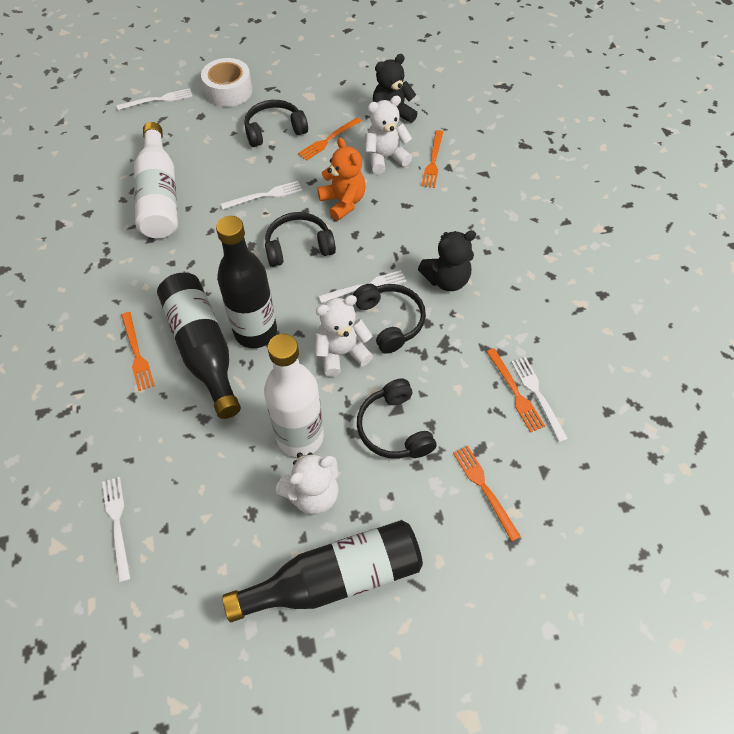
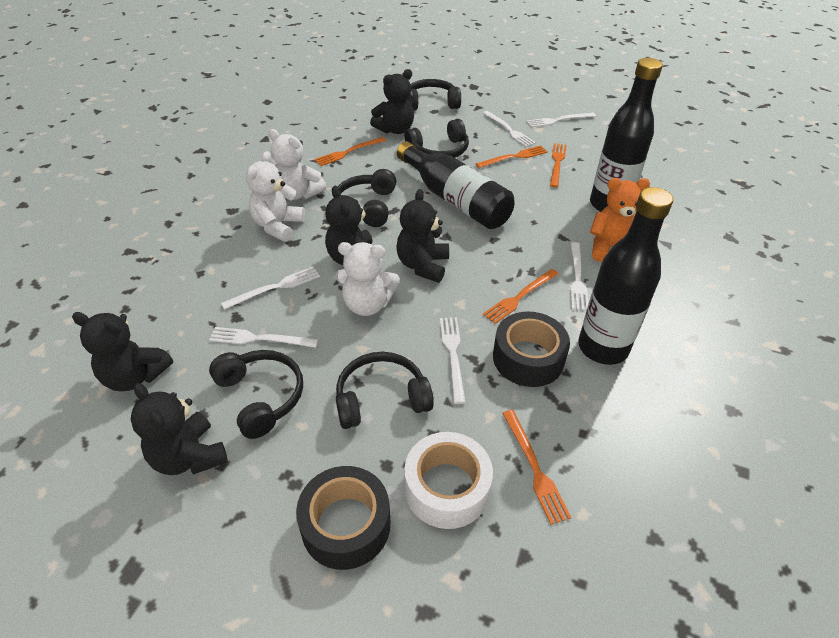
black headphones: [244,100,308,147] [265,212,336,267] [353,284,426,354] [357,378,436,459] = 4 -> [209,350,303,439] [336,352,434,429] [338,169,396,227] [404,119,469,158] [410,79,461,111] = 5
black tape: none = 0 -> [296,466,390,570] [493,311,570,387] = 2
black teddy bear: [373,54,418,123] [418,230,476,291] = 2 -> [72,312,173,391] [131,383,228,475] [325,186,373,265] [370,69,414,134] [396,189,449,283] = 5
white bottle: [134,122,178,238] [264,334,324,457] = 2 -> none = 0
white fork: [102,477,131,583] [117,88,192,110] [221,181,302,209] [318,270,406,303] [511,357,568,442] = 5 -> [209,327,319,348] [221,267,320,310] [440,317,466,404] [483,111,536,147] [526,113,596,127] [570,242,588,311] = 6

